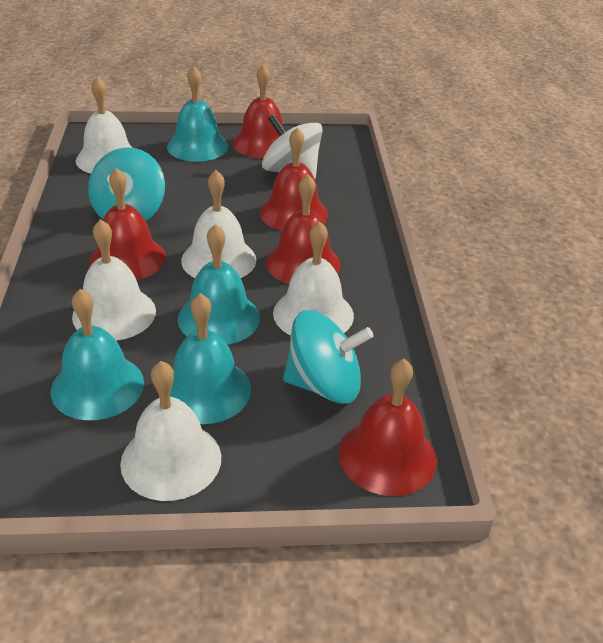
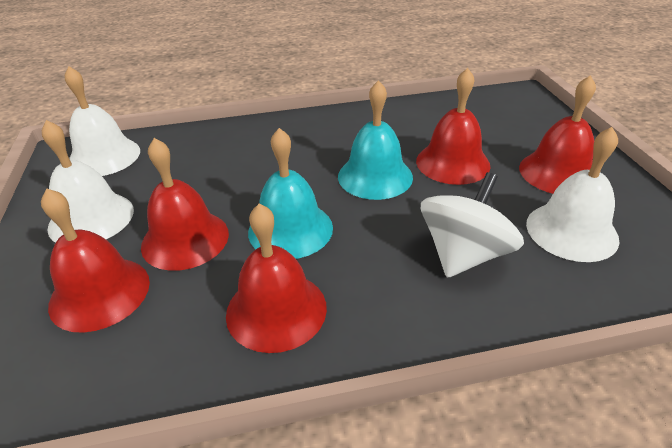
turquoise bell: [51,289,144,420] [167,66,228,162] [170,293,251,424] [178,224,260,345] = 4 -> [248,128,333,259] [338,80,413,200] = 2
turquoise spinning top: [88,147,165,221] [283,310,374,404] = 2 -> none = 0
white bell: [72,219,156,341] [76,77,133,173] [120,361,221,501] [181,170,256,278] [273,221,354,335] = 5 -> [42,120,134,243] [65,66,140,176] [526,127,620,262] = 3

